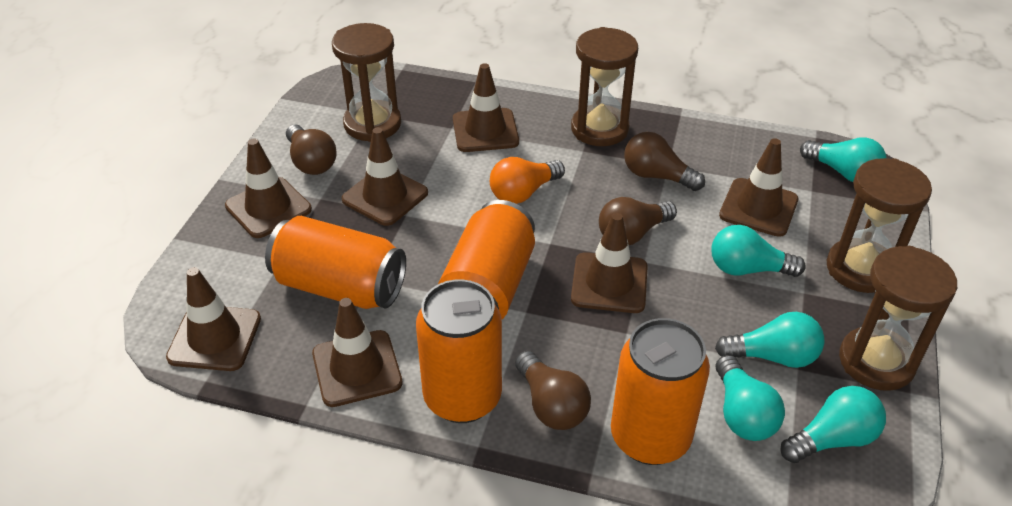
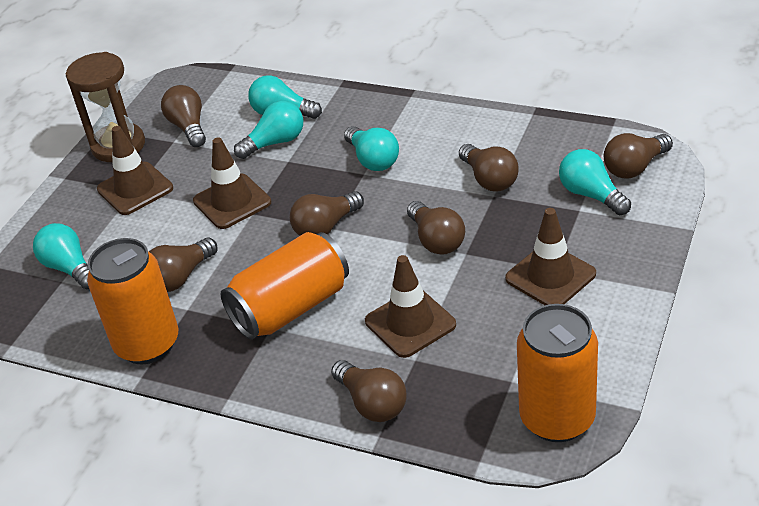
brown hourglass: [332,23,401,142] [571,27,638,146] [827,158,932,293] [839,246,957,391] = 4 -> [65,52,145,162] = 1
brown light bulb: [286,124,337,175] [515,351,591,430] [599,197,677,245] [624,132,705,191] = 4 -> [149,237,218,292] [161,85,206,147] [290,191,364,236] [331,360,407,422] [407,201,465,255] [459,144,519,191] [604,133,673,179] = 7
brown traffic cone: [166,267,261,371] [225,139,312,238] [312,298,402,407] [342,127,428,226] [453,63,519,152] [571,213,648,313] [719,138,798,237] = 7 -> [97,126,173,215] [193,137,271,229] [365,255,456,358] [505,208,596,305] = 4
orange can: [265,216,406,309] [416,279,502,423] [438,200,535,319] [611,318,710,465] = 4 -> [87,238,178,364] [220,232,349,340] [517,304,598,442] = 3
orange light bulb: [490,157,565,204] = 1 -> none = 0

